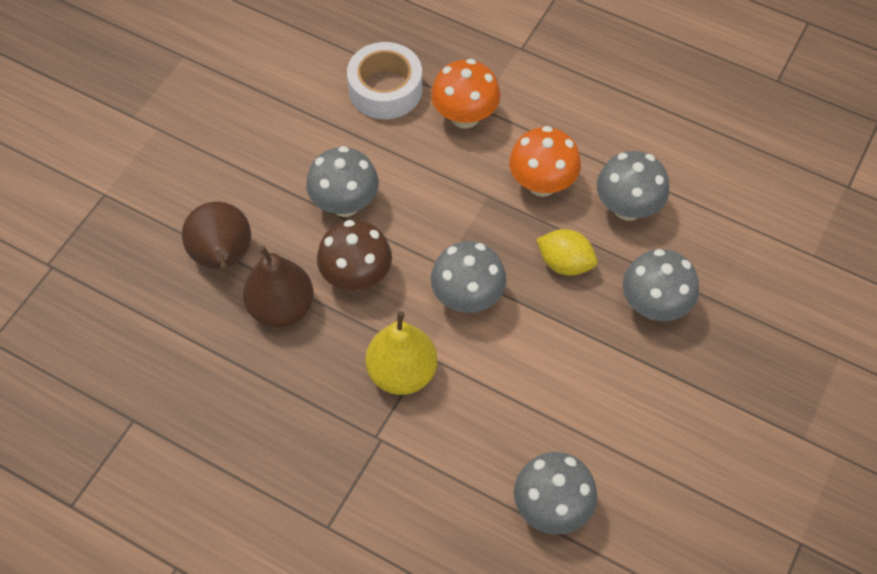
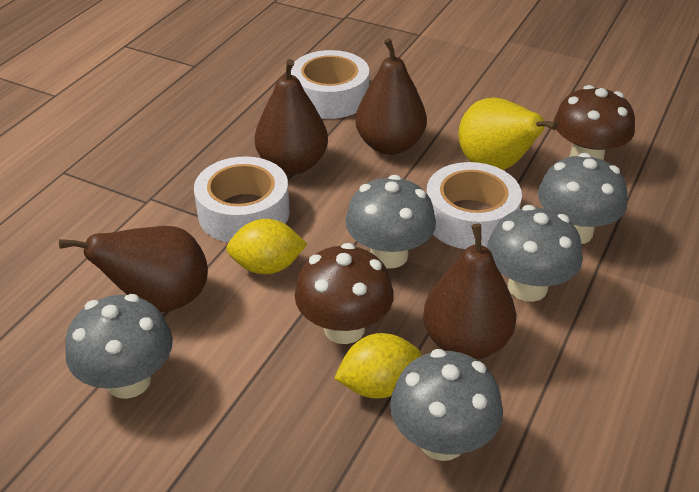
brown mushroom: [317,220,392,291] = 1 -> [295,243,394,344] [554,85,635,161] = 2
brown pear: [182,202,251,271] [243,245,314,327] = 2 -> [59,226,208,312] [254,59,328,175] [355,38,427,155] [423,224,516,359] = 4
orange mushroom: [431,59,500,128] [509,126,581,197] = 2 -> none = 0
white tape: [347,42,422,119] = 1 -> [194,156,290,243] [291,50,369,119] [426,162,522,249] = 3
yellow lemon: [536,229,597,276] = 1 -> [226,219,307,274] [334,333,422,399] = 2

